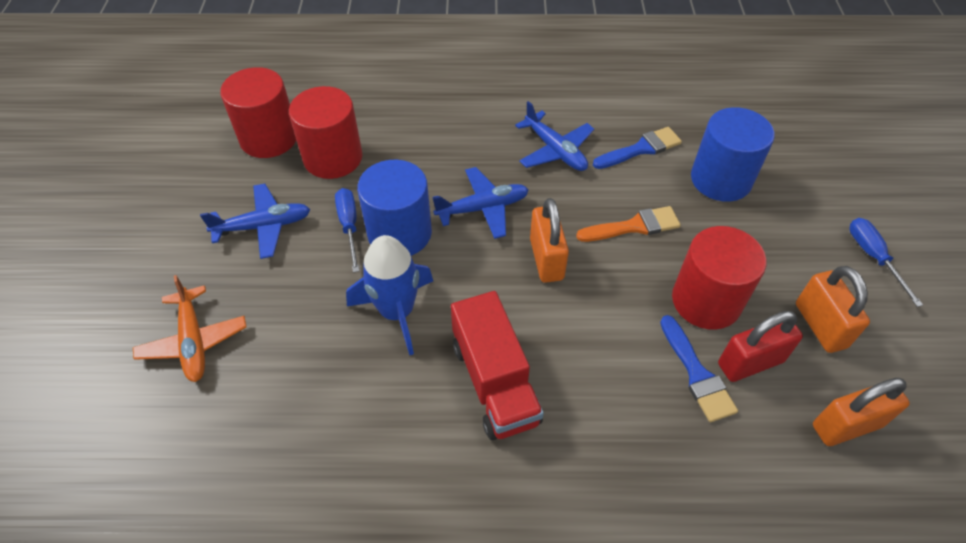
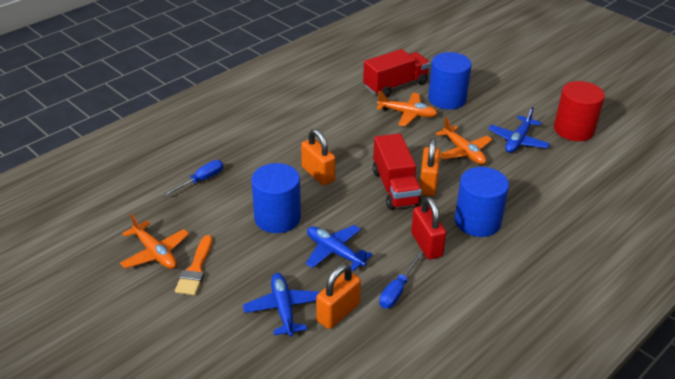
blue brush: [593,127,682,169] [660,315,738,422] = 2 -> none = 0
blue cylinder: [357,160,432,256] [691,107,775,202] = 2 -> [251,163,301,233] [428,52,472,109] [455,167,509,237] = 3
blue rocket: [346,235,433,355] = 1 -> none = 0
orange plane: [133,275,247,382] = 1 -> [120,214,189,269] [377,91,438,126] [436,117,492,165] = 3
red cylinder: [220,67,296,158] [289,86,362,179] [672,226,767,330] = 3 -> [554,81,605,141] = 1
red truck: [451,291,544,440] = 1 -> [363,49,430,97] [373,133,422,210] = 2

